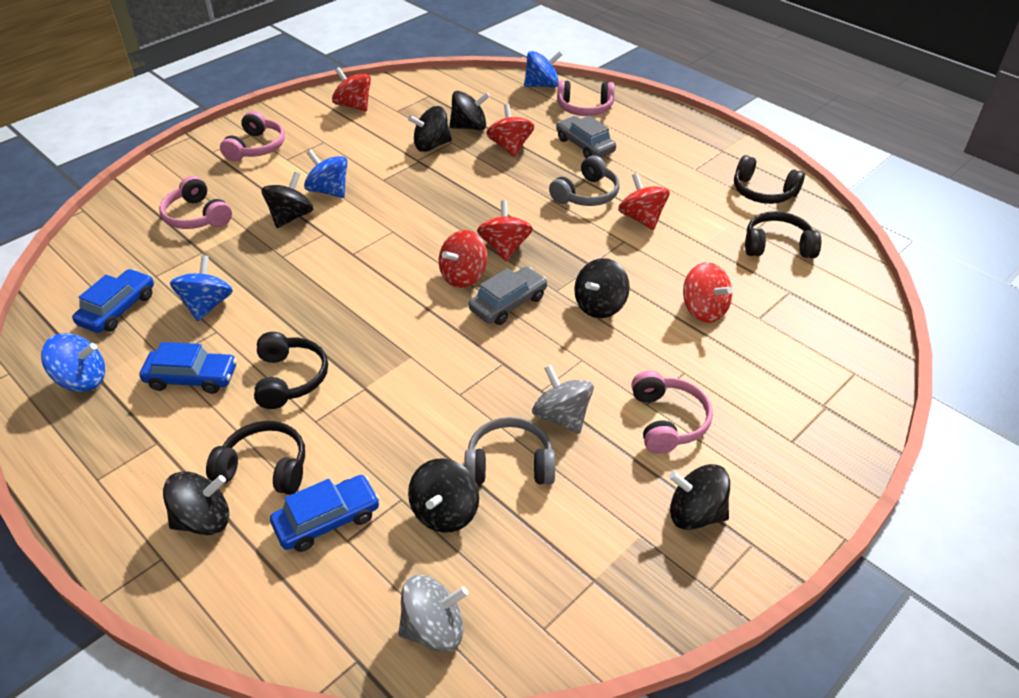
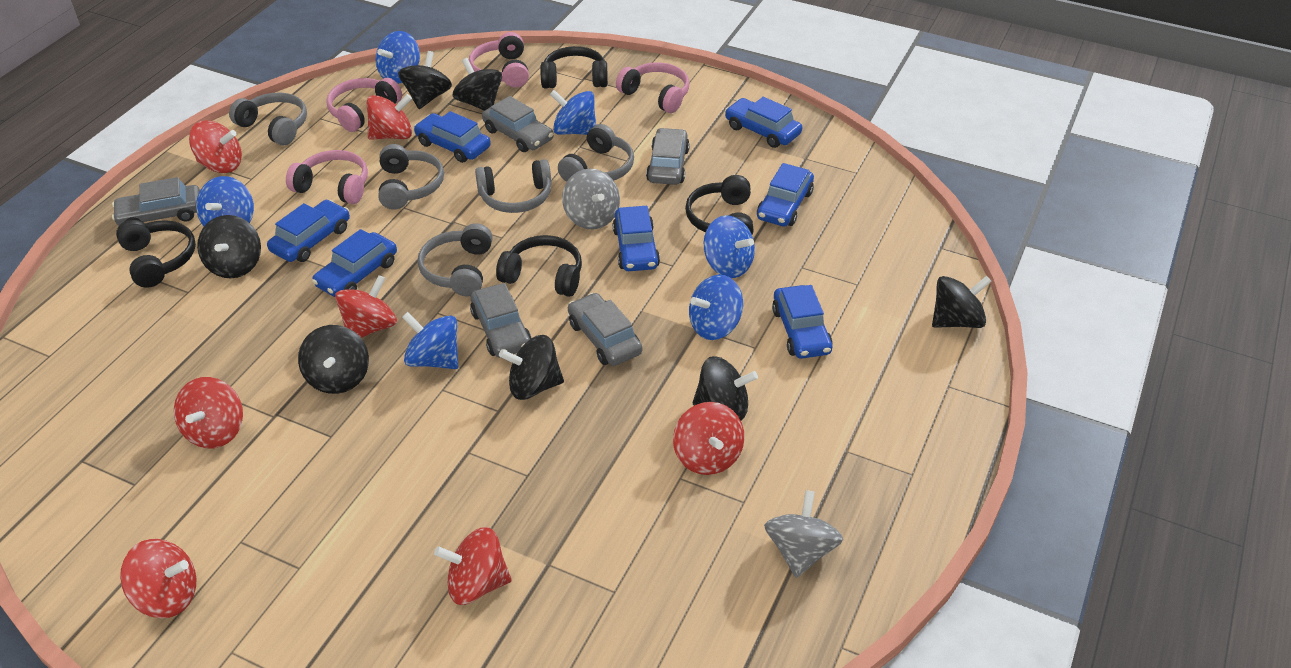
blue car: [72,269,154,333] [139,342,237,394] [270,475,380,552] = 3 -> [267,200,350,262] [312,229,397,297] [414,111,491,163] [613,206,660,271] [725,97,802,148] [757,163,814,227] [772,285,833,359] = 7
blue spinning top: [41,333,105,392] [170,255,233,321] [304,150,348,198] [524,51,562,88] = 4 -> [196,176,254,226] [376,31,420,84] [402,312,458,369] [550,90,596,135] [689,275,743,340] [704,215,755,278] = 6
grey car: [469,267,547,325] [556,116,616,159] = 2 -> [112,177,200,226] [470,283,531,358] [482,96,554,152] [568,293,642,366] [646,128,690,185] = 5
grey headphones: [464,417,555,485] [549,155,619,206] = 2 -> [229,92,307,145] [378,144,444,209] [418,223,493,296] [475,159,552,213] [558,124,634,182] = 5
red spinning top: [332,67,371,111] [439,230,487,288] [477,200,533,261] [486,104,534,157] [618,173,670,230] [683,262,733,323] = 6 -> [120,539,196,618] [174,377,243,448] [189,120,242,173] [335,275,397,338] [367,94,412,140] [434,527,512,605] [673,402,745,475] = 7

